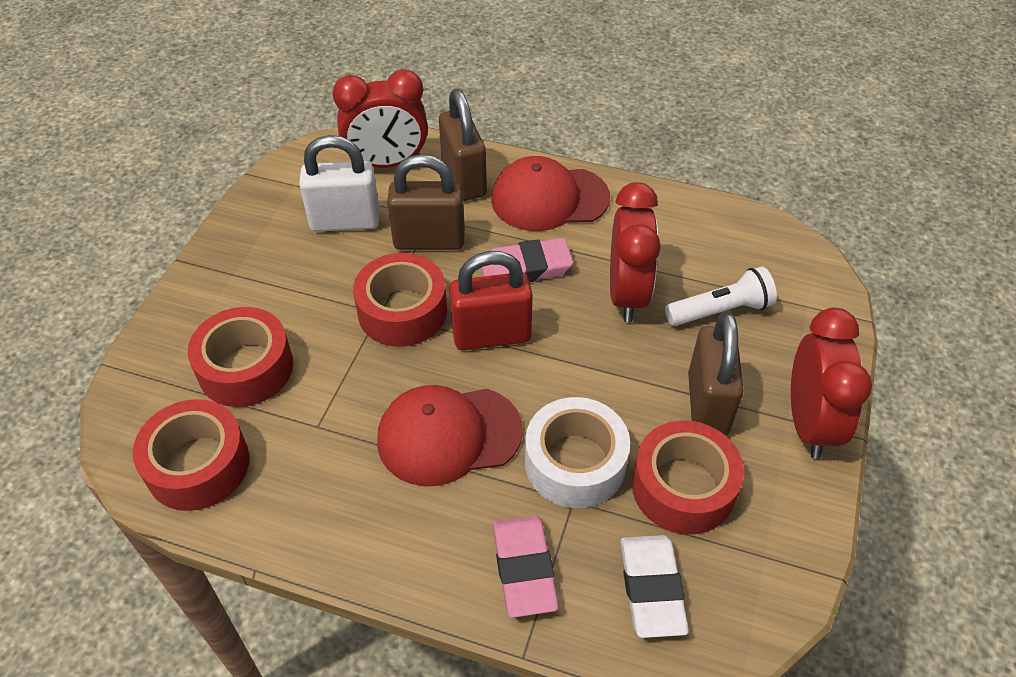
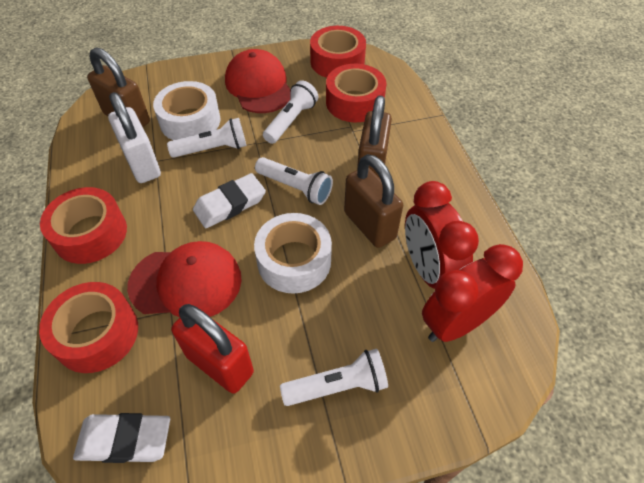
pink eraser: [482,238,573,282] [493,516,559,618] = 2 -> none = 0
red clock: [333,69,428,168] [610,182,661,322] [791,308,872,459] = 3 -> [405,181,479,289] [422,244,523,342] = 2
white eraser: [620,535,689,638] = 1 -> [73,413,170,463] [193,173,266,228] = 2
white flashlight: [665,266,777,326] = 1 -> [167,118,246,158] [255,157,333,205] [263,80,318,144] [280,349,388,406] = 4
white tape: [525,397,630,508] = 1 -> [153,81,221,140] [254,213,332,293] = 2

